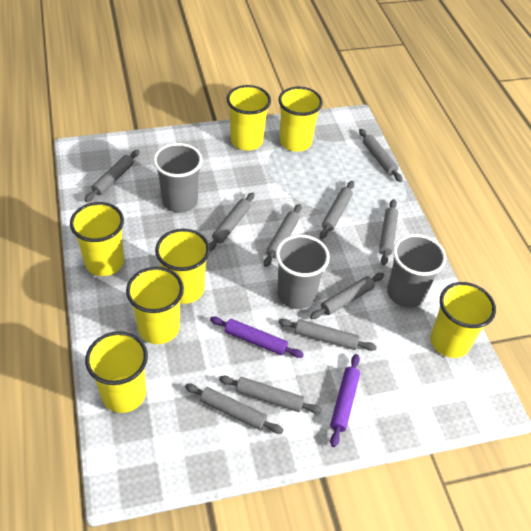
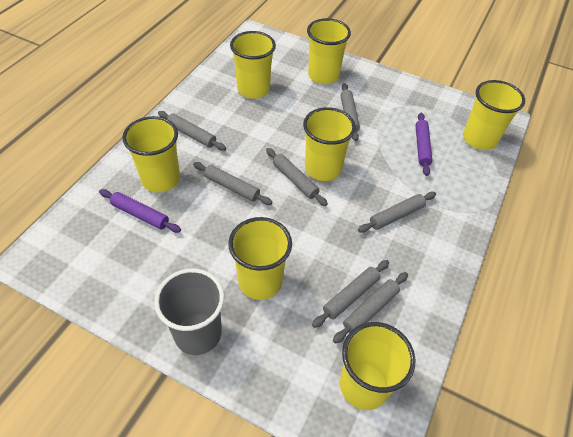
grey cup: [153,143,202,213] [276,235,330,309] [387,234,446,308] = 3 -> [154,269,224,355] = 1
grey rolling pin: [85,149,140,202] [185,384,283,434] [209,192,254,251] [219,376,322,414] [264,204,302,267] [278,319,377,351] [310,273,384,319] [320,181,354,239] [359,129,403,182] [379,199,398,265] = 10 -> [158,111,226,151] [193,162,273,205] [266,148,328,206] [312,260,389,328] [333,272,408,344] [340,83,360,141] [358,192,436,233] = 7

